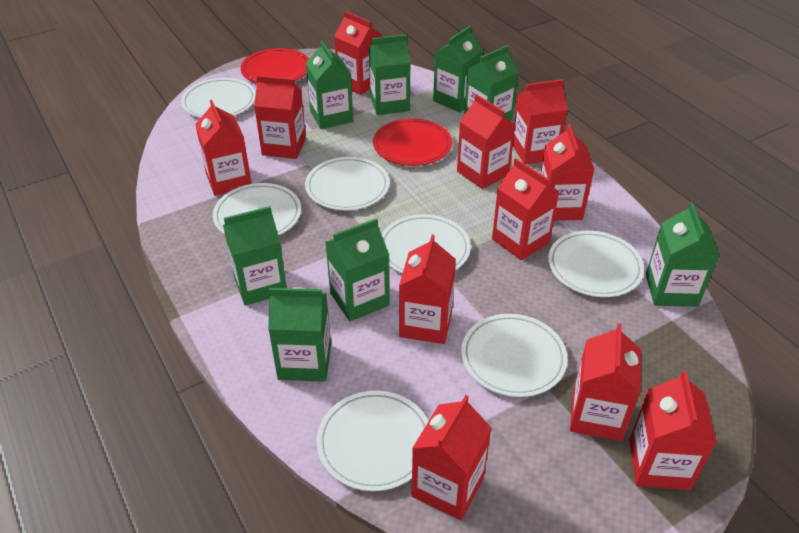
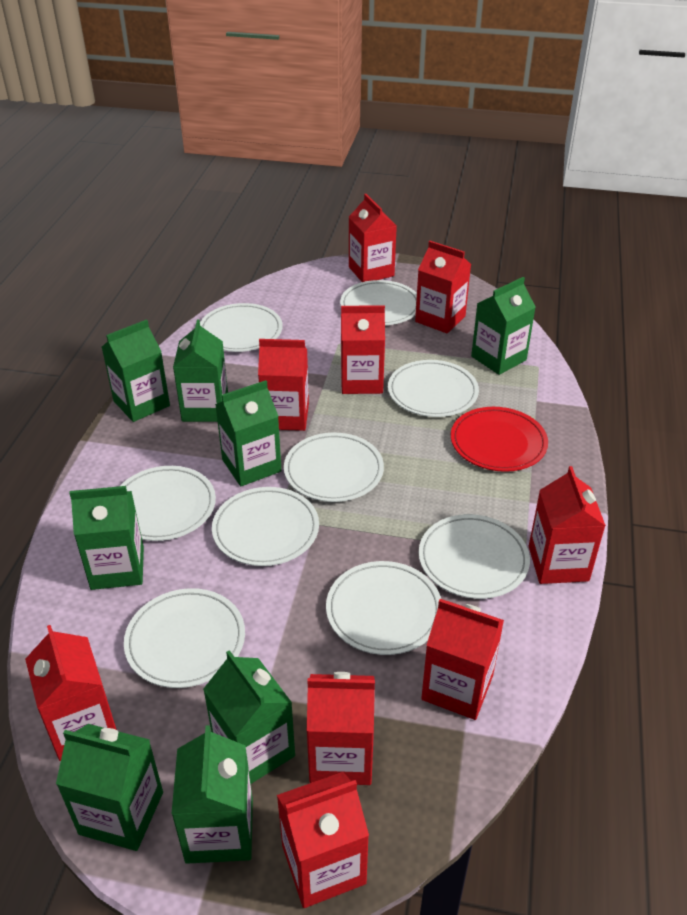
red carton: [195,100,252,196] [254,75,306,159] [334,11,382,95] [399,234,456,344] [412,395,491,520] [457,94,516,189] [492,158,560,260] [513,79,568,164] [541,124,594,221] [570,323,641,441] [629,371,717,490] = 11 -> [25,625,117,761] [258,339,309,431] [277,772,369,908] [307,672,375,785] [341,305,385,394] [349,194,397,282] [415,241,471,333] [421,599,504,720] [529,466,606,584] = 9
red plate: [241,48,309,83] [373,118,452,166] = 2 -> [451,407,548,472] = 1
white plate: [181,78,256,118] [213,183,301,235] [305,157,390,210] [316,391,428,491] [381,214,471,274] [461,314,567,397] [548,231,644,297] = 7 -> [120,466,216,541] [124,588,245,688] [200,303,282,352] [212,487,319,566] [284,433,384,502] [326,561,441,655] [340,280,417,325] [388,360,479,417] [419,514,530,599] = 9

